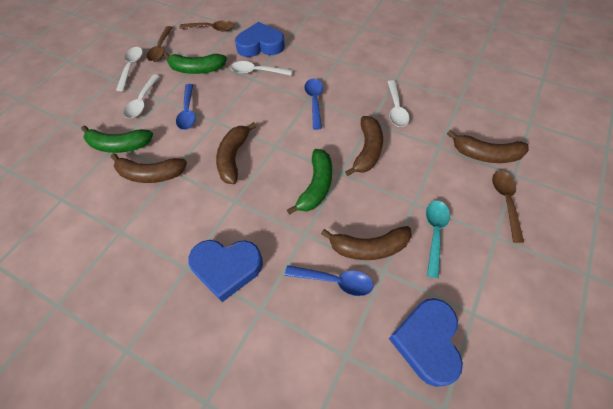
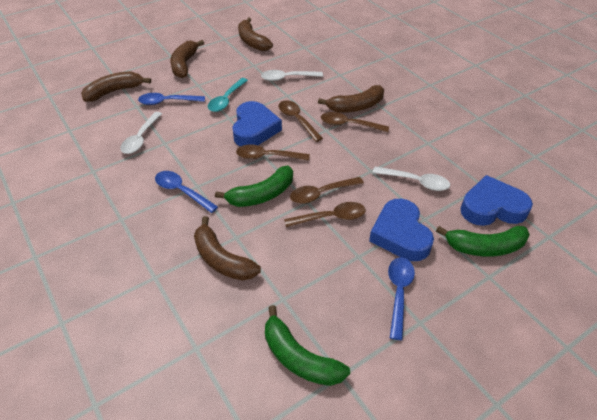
brown spoon: [147,26,173,62] [179,20,234,32] [492,171,524,243] = 3 -> [236,144,310,161] [278,100,323,142] [284,202,366,227] [290,177,364,204] [321,112,389,132] = 5
white spoon: [116,47,143,91] [124,75,160,118] [231,61,292,75] [388,80,409,127] = 4 -> [120,112,162,154] [261,70,323,81] [373,167,450,191] = 3

